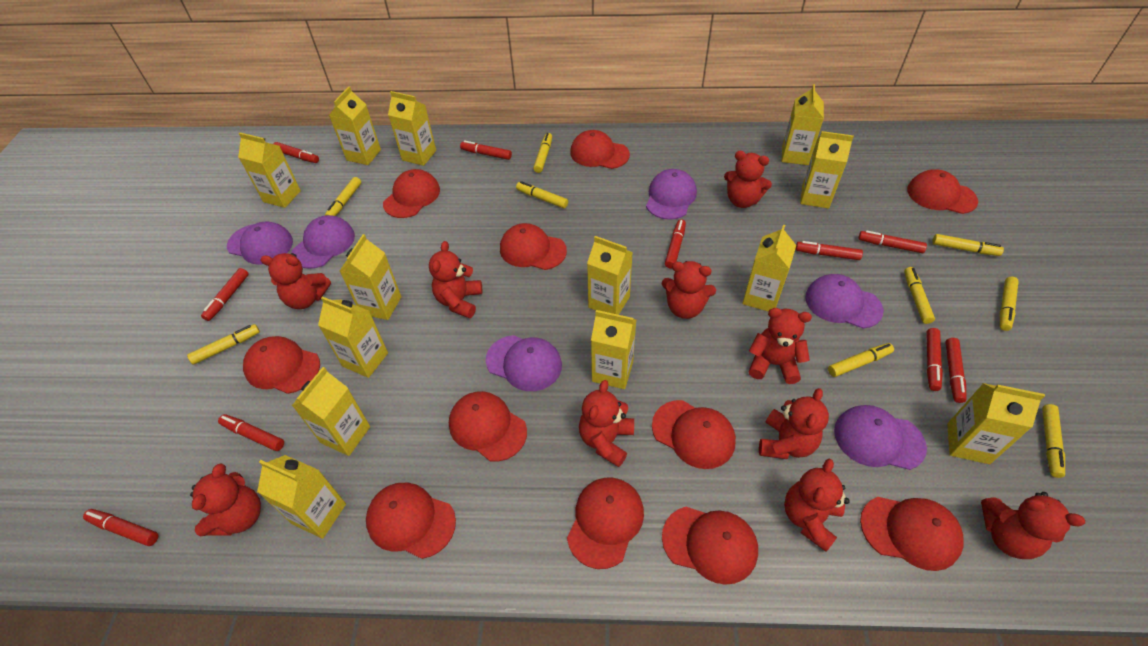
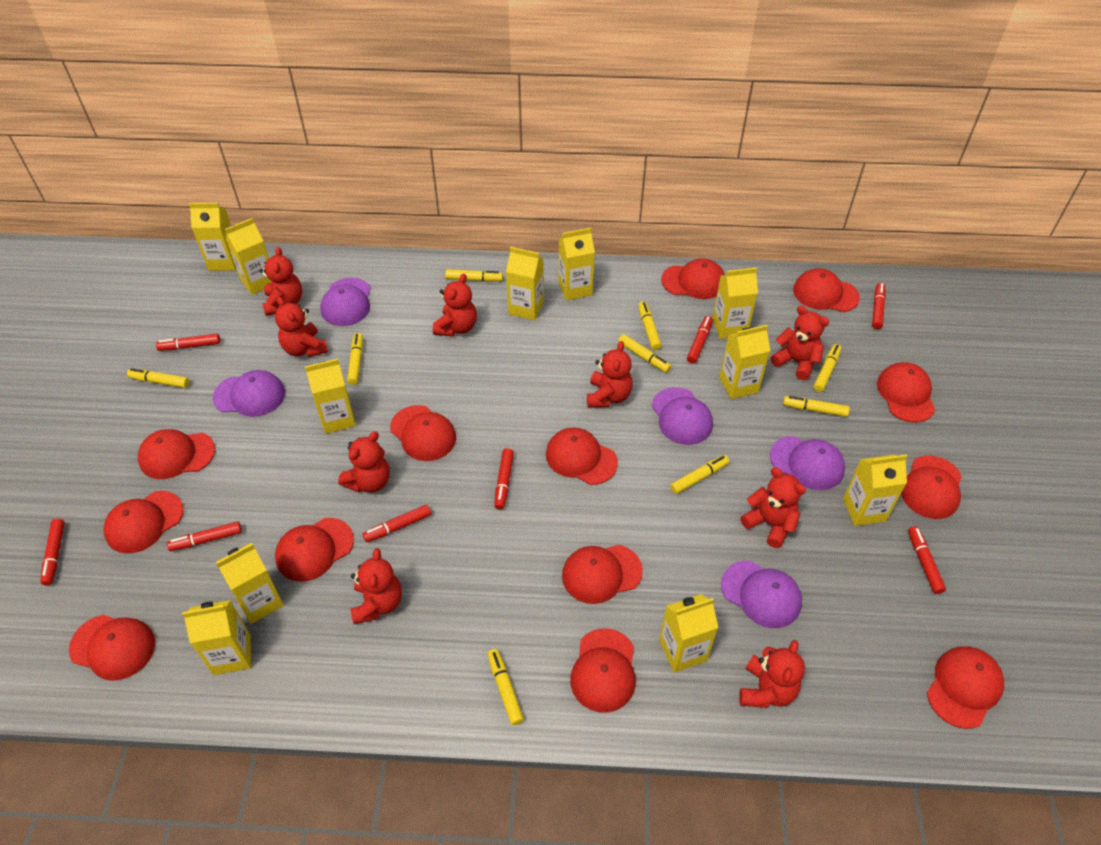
purple cap: [227,221,293,265] [291,215,355,269] [486,335,562,391] [646,169,697,220] [805,274,883,329] [834,405,927,470] = 6 -> [213,370,285,417] [320,278,371,326] [652,387,713,445] [721,561,802,628] [770,436,845,490] = 5
red cap: [243,336,320,394] [366,483,456,559] [383,169,440,218] [449,391,527,462] [500,223,567,270] [567,478,644,569] [570,130,630,169] [652,400,736,469] [662,507,758,585] [860,497,963,571] [907,169,978,214] = 11 -> [69,615,155,681] [104,491,184,554] [138,429,215,479] [275,518,354,582] [390,405,456,461] [546,427,618,485] [562,545,643,604] [570,628,636,713] [661,258,725,299] [793,268,860,312] [877,362,935,423] [901,455,962,519] [927,647,1004,729] = 13
red marker: [83,509,159,546] [201,268,249,321] [218,414,284,451] [274,142,319,163] [460,140,512,160] [665,219,686,269] [796,241,863,260] [858,230,927,253] [926,328,943,391] [945,338,967,403] = 10 -> [40,519,65,586] [156,333,220,351] [167,521,242,551] [363,505,431,542] [494,448,514,509] [687,316,713,364] [872,283,886,329] [908,526,946,594] = 8
red teddy bear: [190,463,261,536] [260,253,331,309] [429,241,482,318] [579,380,634,467] [662,261,716,319] [724,151,772,208] [749,308,812,384] [759,388,829,459] [784,459,850,552] [981,492,1085,559] = 10 -> [260,247,302,316] [275,297,328,357] [338,431,390,493] [351,548,402,624] [433,273,477,336] [587,341,633,408] [739,640,805,708] [740,468,806,548] [771,306,829,380] = 9
yellow carton: [238,132,301,208] [257,455,346,539] [292,367,370,456] [318,296,388,378] [329,86,381,165] [340,234,401,320] [388,91,436,166] [587,236,633,315] [591,310,636,389] [742,225,796,312] [782,84,824,165] [800,131,854,209] [947,383,1045,464] = 13 -> [182,600,251,675] [189,203,236,271] [216,543,284,624] [225,218,272,295] [305,359,356,434] [506,247,544,321] [558,228,595,301] [659,594,718,672] [712,267,758,339] [719,325,770,399] [843,454,907,526] = 11

